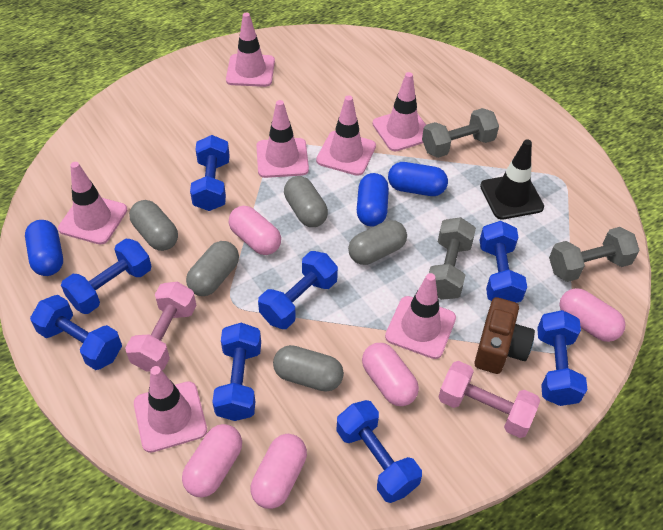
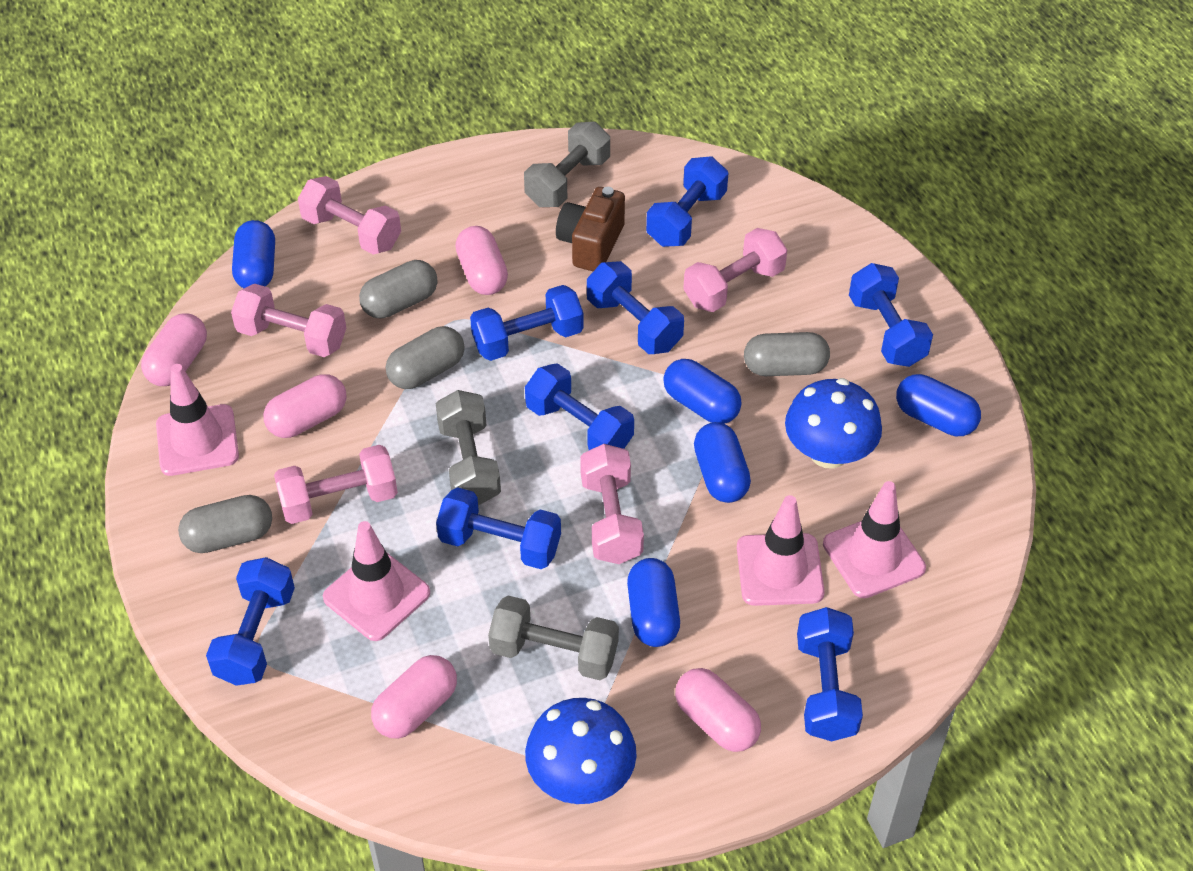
black traffic cone: [480,139,544,220] = 1 -> none = 0
blue capsule: [25,220,63,276] [357,173,389,227] [388,162,448,196] = 3 -> [232,220,275,288] [627,558,680,647] [663,359,742,424] [694,422,751,503] [896,374,981,436] = 5
blue mushroom: none = 0 -> [525,698,637,804] [785,378,882,469] = 2
grey capsule: [129,200,178,251] [186,241,239,296] [273,345,344,392] [284,176,328,227] [348,220,407,265] = 5 -> [178,495,272,553] [359,260,437,318] [386,326,465,389] [744,332,830,376] = 4
pink dumbbell: [125,282,197,371] [438,361,540,438] = 2 -> [231,284,346,357] [274,445,398,524] [298,176,401,255] [580,444,644,564] [683,228,787,312] = 5
pink traffic cone: [58,162,127,245] [134,366,207,453] [226,12,275,87] [256,100,309,178] [316,95,376,176] [372,72,426,151] [385,273,456,359] = 7 -> [156,364,239,476] [323,521,430,641] [737,495,825,606] [823,481,926,598] = 4

